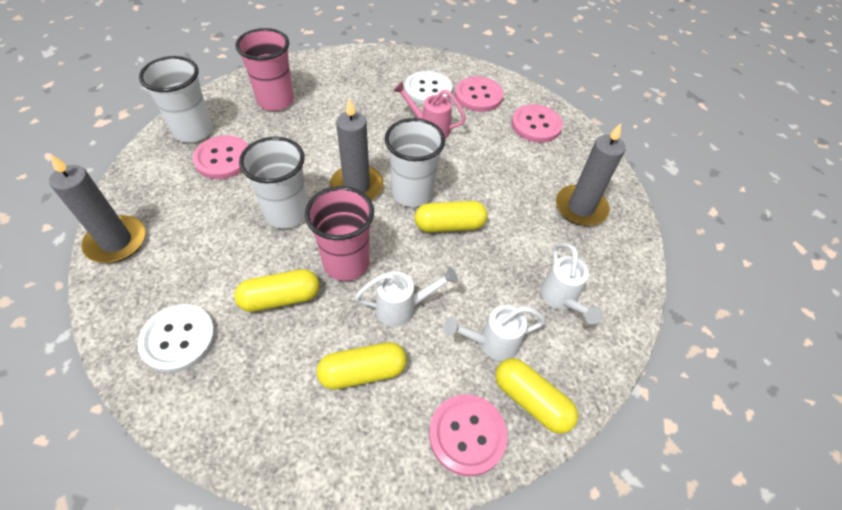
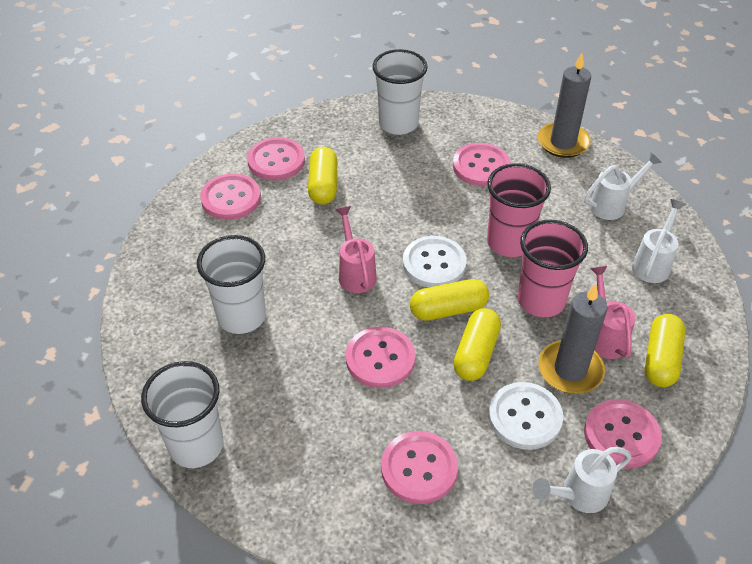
grey candle: [49,154,146,263] [330,98,383,200] [556,123,625,226] = 3 -> [538,53,591,158] [538,284,607,394] = 2
pink button: [192,135,248,179] [429,394,508,476] [455,77,504,112] [512,104,563,143] = 4 -> [200,173,261,220] [247,137,305,181] [346,327,415,388] [381,431,458,504] [453,143,511,186] [584,399,662,469] = 6
pink watering can: [393,81,466,139] = 1 -> [336,206,377,293] [590,266,636,359] = 2

